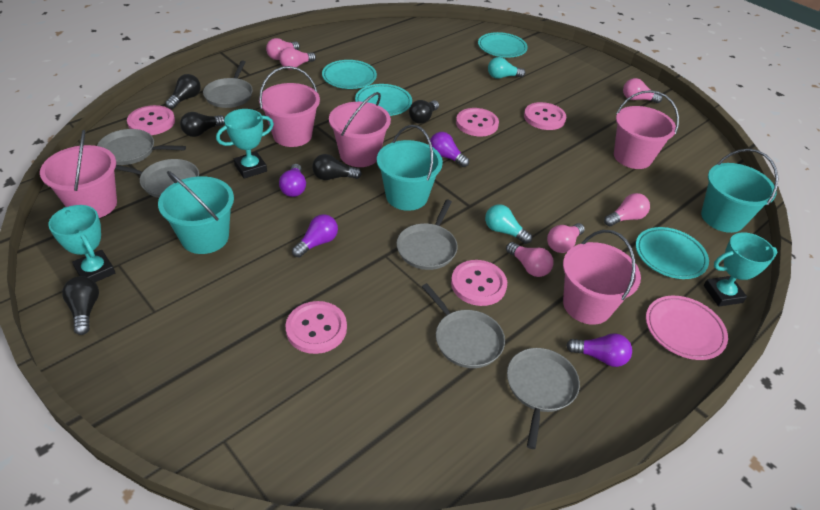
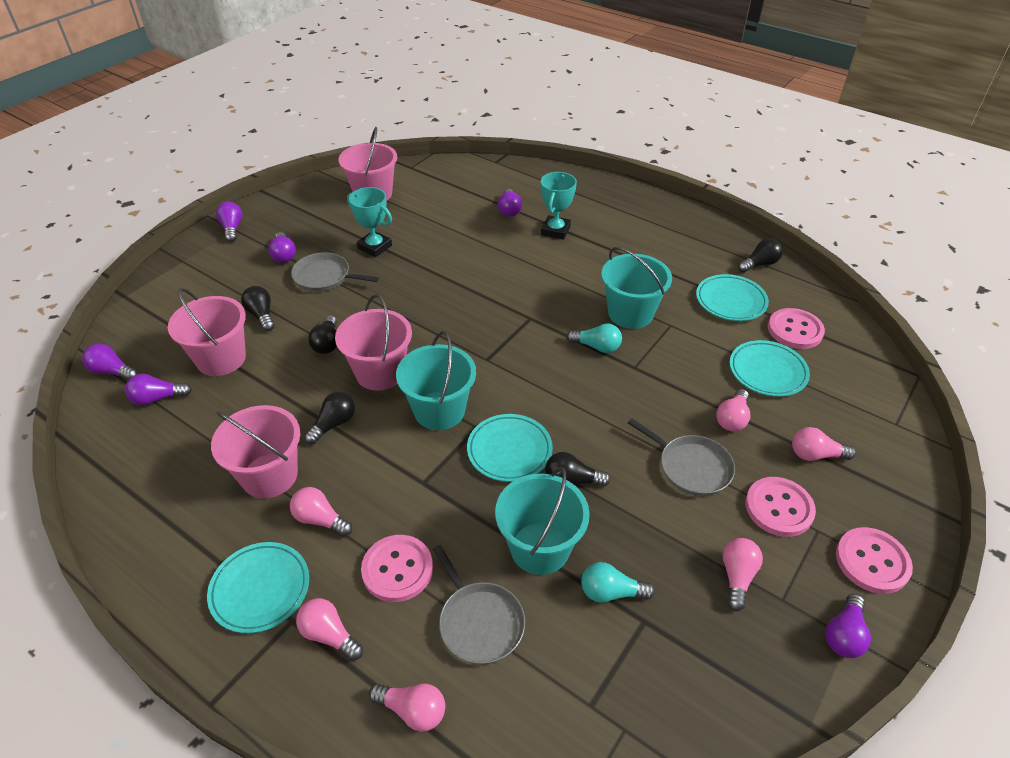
grey pan: [97,129,186,165] [115,159,199,198] [203,60,253,108] [397,200,458,270] [422,283,505,368] [507,348,580,449] = 6 -> [291,252,379,292] [433,545,525,664] [628,419,735,496] = 3
pink bucket: [40,130,117,218] [259,66,320,147] [329,92,391,167] [563,230,641,325] [614,90,679,169] = 5 -> [168,288,246,376] [211,405,300,498] [335,294,412,391] [339,127,397,201] = 4
pink button: [127,105,175,135] [285,301,347,354] [451,260,507,306] [456,108,499,137] [524,102,566,130] = 5 -> [361,535,433,602] [745,477,816,537] [768,308,825,349] [836,527,913,594] = 4
pink plate: [646,296,728,360] = 1 -> none = 0
purple light bulb: [279,164,306,197] [292,214,338,258] [430,132,469,167] [566,333,632,367] = 4 -> [82,344,138,380] [125,374,192,405] [216,202,243,242] [268,232,296,263] [498,189,522,217] [826,594,871,658] = 6
turquoise trophy: [48,205,115,282] [216,109,274,179] [704,232,777,306] = 3 -> [347,187,392,257] [541,172,577,240] = 2

